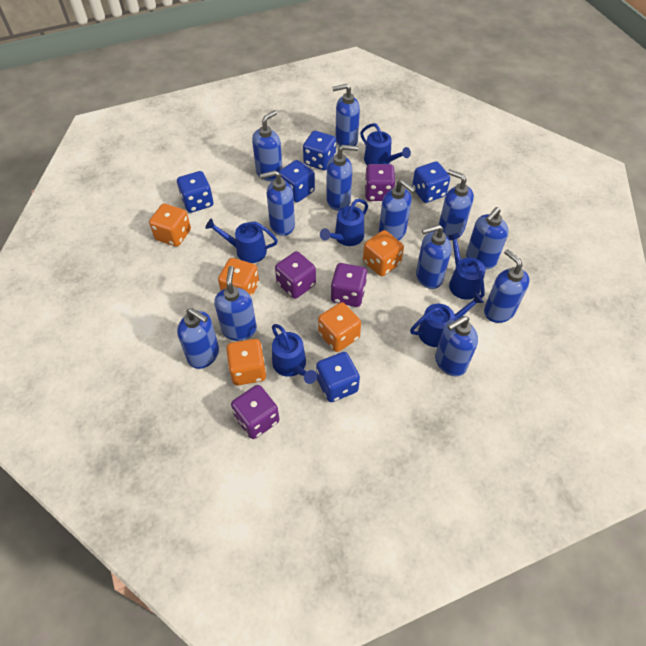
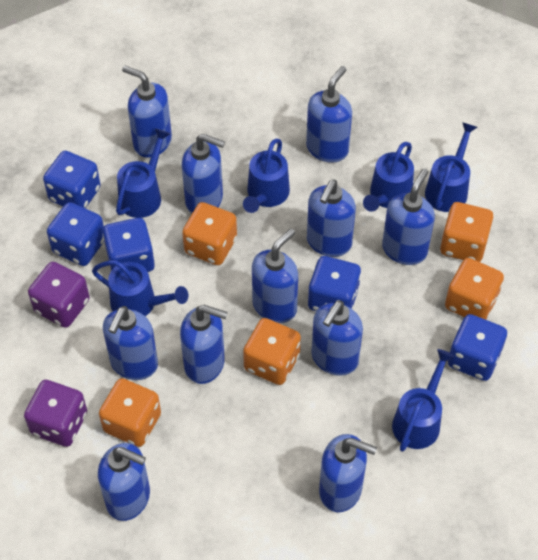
blue soap dispenser: [177,308,219,369] [214,266,257,341] [252,110,283,181] [260,170,295,236] [326,145,358,211] [332,84,360,146] [379,179,416,240] [416,224,451,289] [435,316,478,377] [439,169,474,240] [466,207,509,269] [484,249,530,323] = 12 -> [98,443,150,521] [103,306,158,380] [122,66,172,158] [180,305,228,384] [182,134,225,213] [252,229,298,323] [306,66,352,163] [307,180,356,257] [311,301,363,376] [319,434,377,512] [382,169,435,265] = 11
purple dice: [231,385,279,439] [275,251,316,299] [331,263,367,307] [365,164,395,201] = 4 -> [24,380,87,447] [28,262,90,328] = 2

